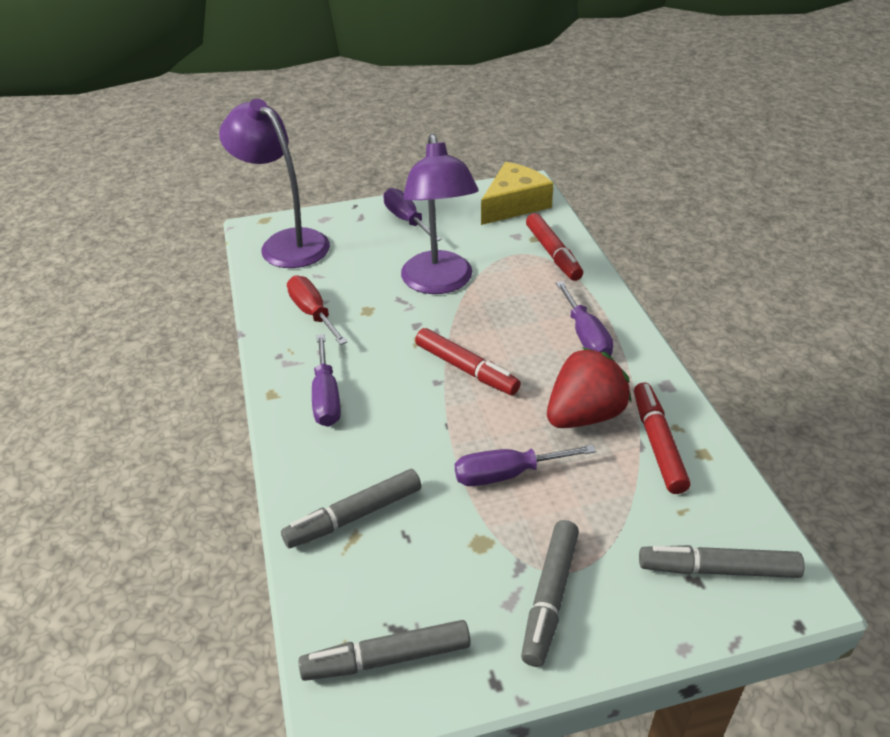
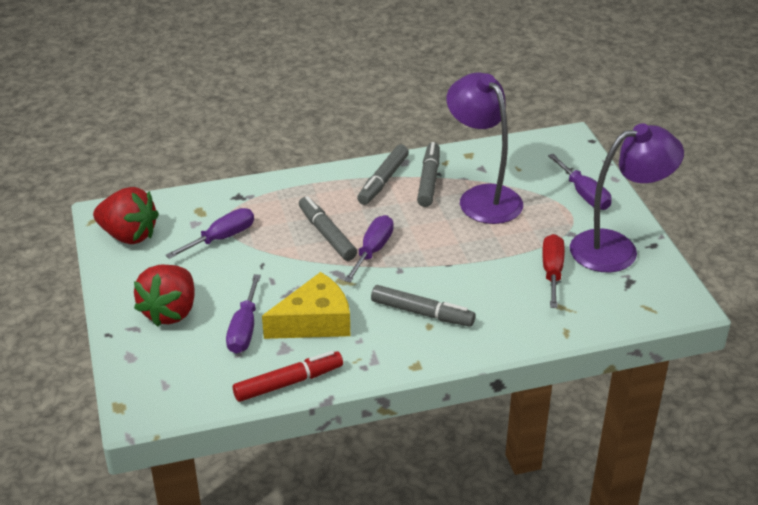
red marker: [415,328,521,395] [526,213,583,281] [634,382,690,494] = 3 -> [233,351,343,402] = 1
red strawberry: [547,347,632,428] = 1 -> [93,187,159,244] [134,265,195,327] = 2

